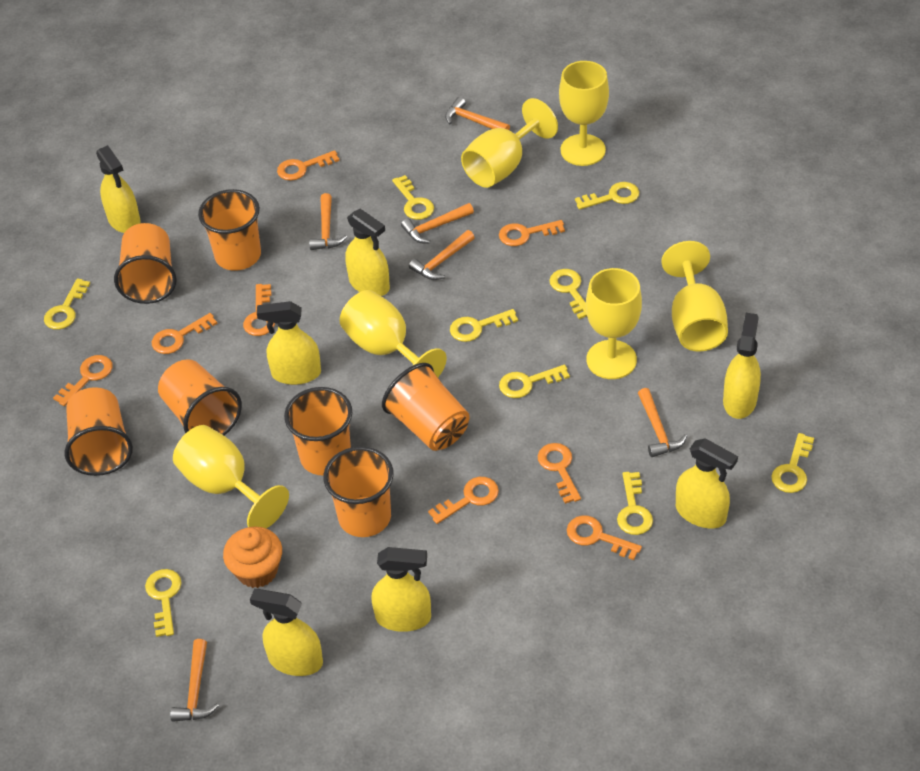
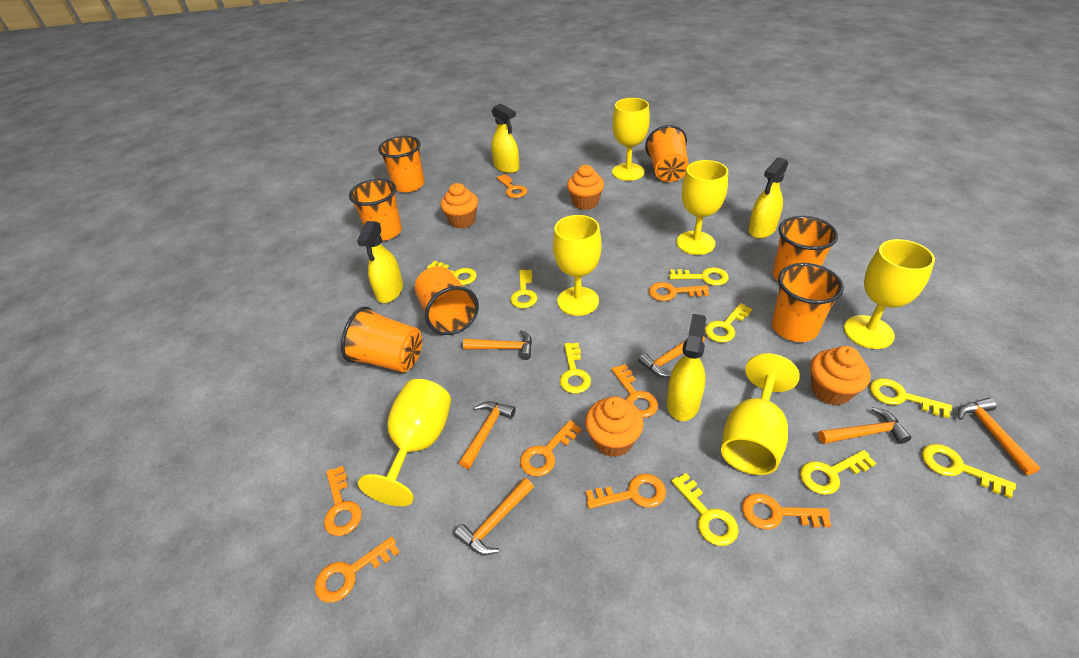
orange cupcake: [223,527,282,588] = 1 -> [440,183,478,229] [567,165,604,210] [585,396,644,457] [811,346,871,405] = 4
yellow spray bottle: [96,145,141,233] [250,589,323,676] [257,301,321,385] [345,209,390,296] [371,547,431,632] [676,438,738,529] [723,313,761,419] = 7 -> [357,221,403,303] [491,103,520,173] [667,314,706,421] [748,157,788,238] = 4

